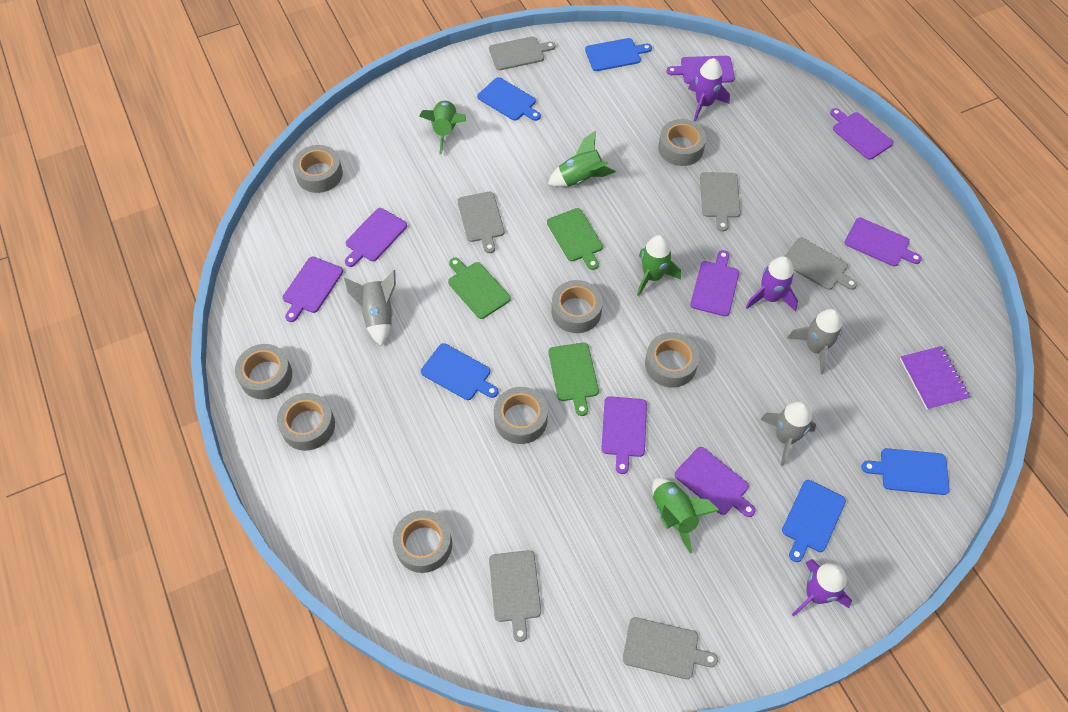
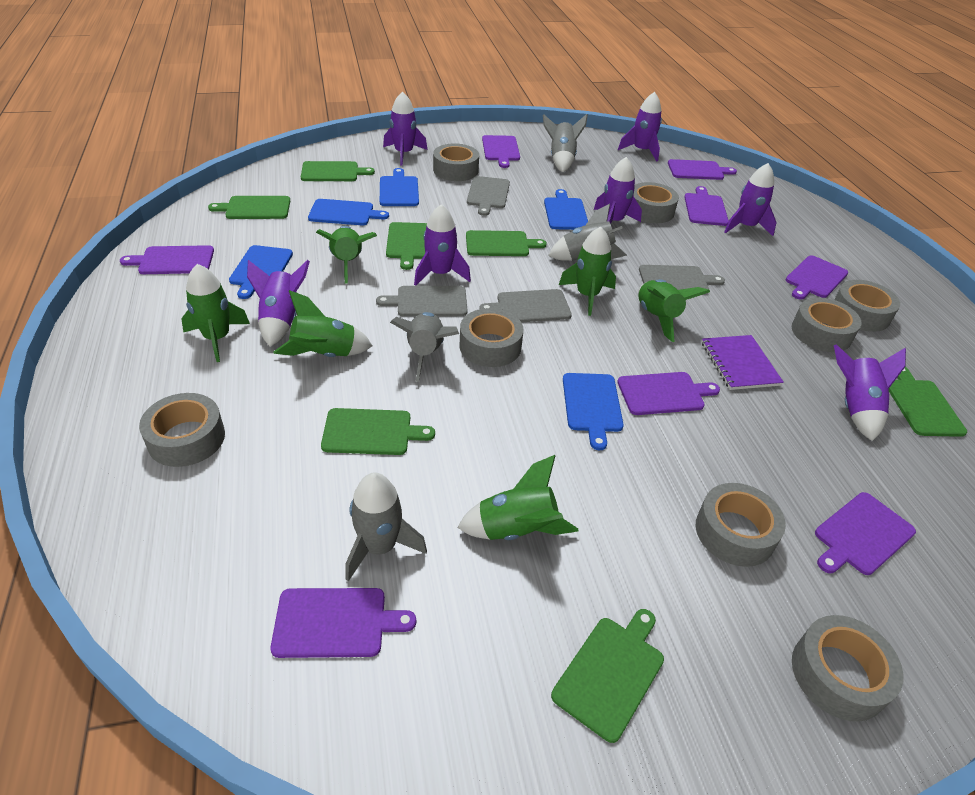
green cutting board: [448,258,511,319] [547,208,603,270] [548,342,599,416] = 3 -> [208,196,290,219] [301,161,375,181] [321,408,435,455] [386,222,427,270] [466,230,547,256] [551,609,664,743] [889,367,967,437] = 7
green rocket: [419,100,466,155] [548,131,616,187] [637,235,681,296] [652,478,720,554] = 4 -> [181,264,250,362] [274,290,372,357] [316,226,377,283] [457,455,578,540] [559,226,616,316] [638,279,710,342] = 6
grey cutting board: [457,192,505,253] [489,36,556,70] [489,550,541,642] [623,617,718,679] [700,172,741,232] [785,237,857,290] = 6 -> [376,286,468,317] [467,176,510,216] [479,289,572,322] [639,265,725,294] = 4
grey rocket: [344,270,396,346] [760,401,816,466] [788,309,842,374] = 3 -> [345,473,427,581] [390,312,459,382] [543,114,588,172] [548,204,627,261] = 4
purple rocket: [688,58,730,122] [745,256,798,311] [792,559,852,616] = 3 -> [247,260,310,347] [383,92,427,166] [414,204,471,286] [594,157,642,224] [618,92,662,161] [724,163,777,236] [834,344,906,441] = 7

